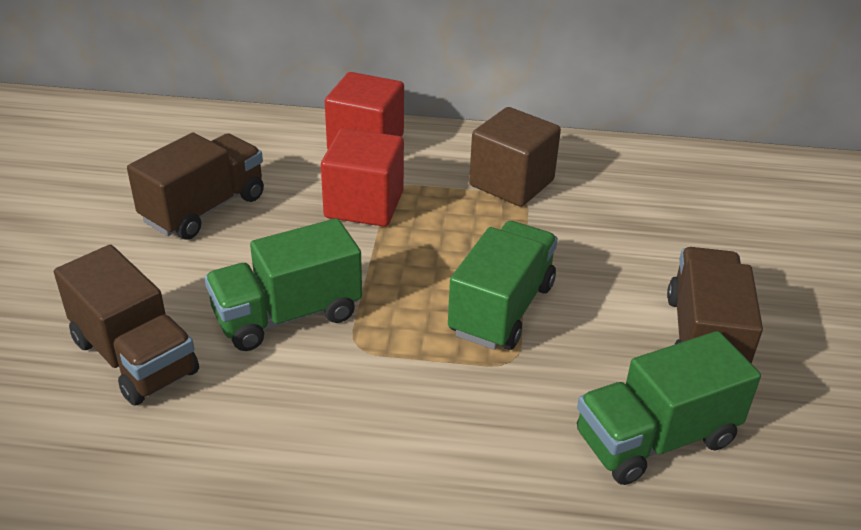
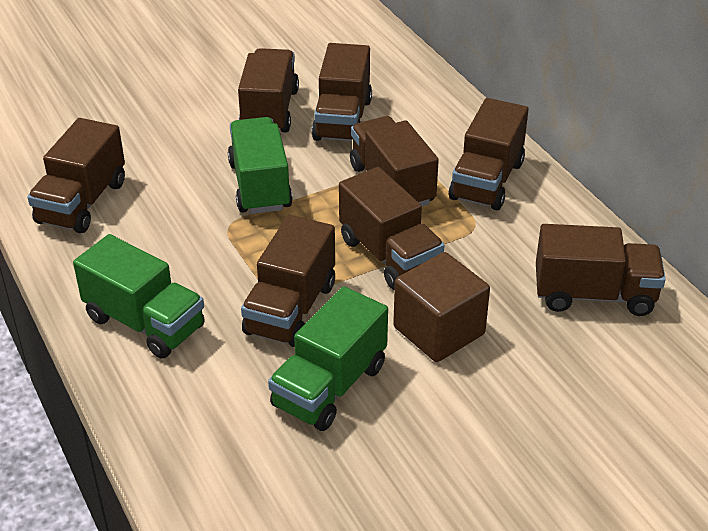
brown truck: [54,245,199,406] [127,132,264,240] [667,247,763,363] = 3 -> [27,118,125,233] [238,48,299,132] [241,215,335,347] [312,43,372,141] [339,167,445,290] [350,116,439,206] [449,98,529,210] [536,224,666,316] = 8
red cube: [321,128,404,227] [325,72,404,149] = 2 -> none = 0

